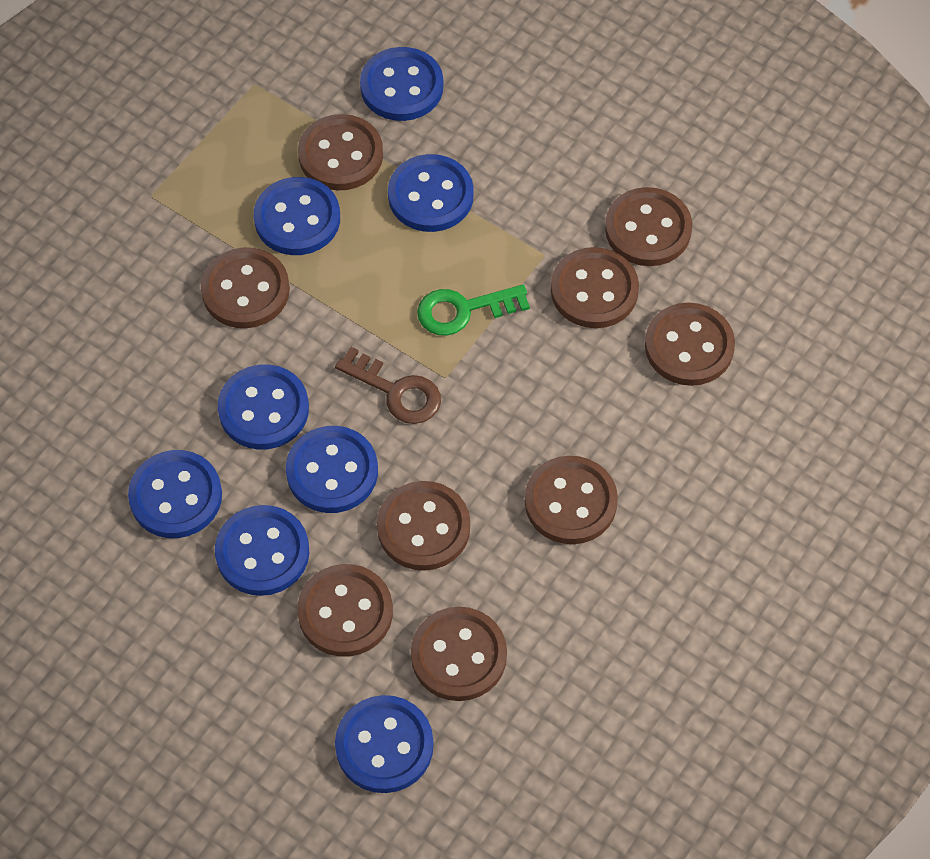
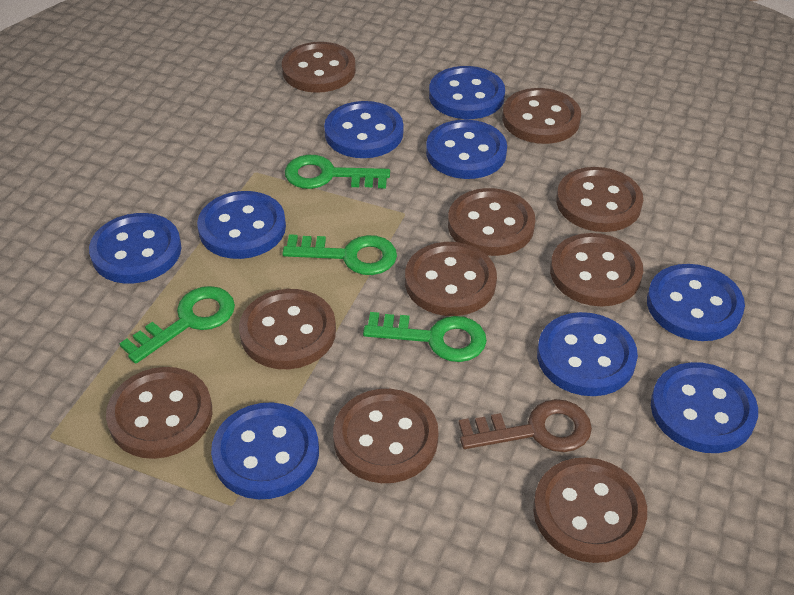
blue button: [128,450,222,538] [215,505,309,596] [218,364,309,450] [254,177,340,255] [286,426,378,513] [335,695,433,793] [360,47,443,121] [388,154,474,232] = 8 -> [89,213,182,284] [197,191,286,259] [211,402,319,499] [324,101,403,158] [426,120,507,179] [429,66,505,119] [537,312,638,396] [647,264,745,341] [651,362,758,453] = 9
brown button: [201,247,290,328] [297,564,393,657] [298,114,383,191] [377,481,470,571] [411,607,507,701] [525,456,618,544] [551,247,639,328] [605,187,692,266] [645,302,735,386] = 9 -> [106,367,212,459] [239,289,336,369] [282,42,356,93] [333,389,438,483] [405,242,497,316] [448,188,535,256] [502,88,581,144] [533,457,647,563] [550,233,643,306] [556,167,643,232] = 10
green key: [417,284,530,336] = 1 -> [119,286,235,364] [282,234,397,275] [285,155,390,189] [363,312,487,362] = 4

